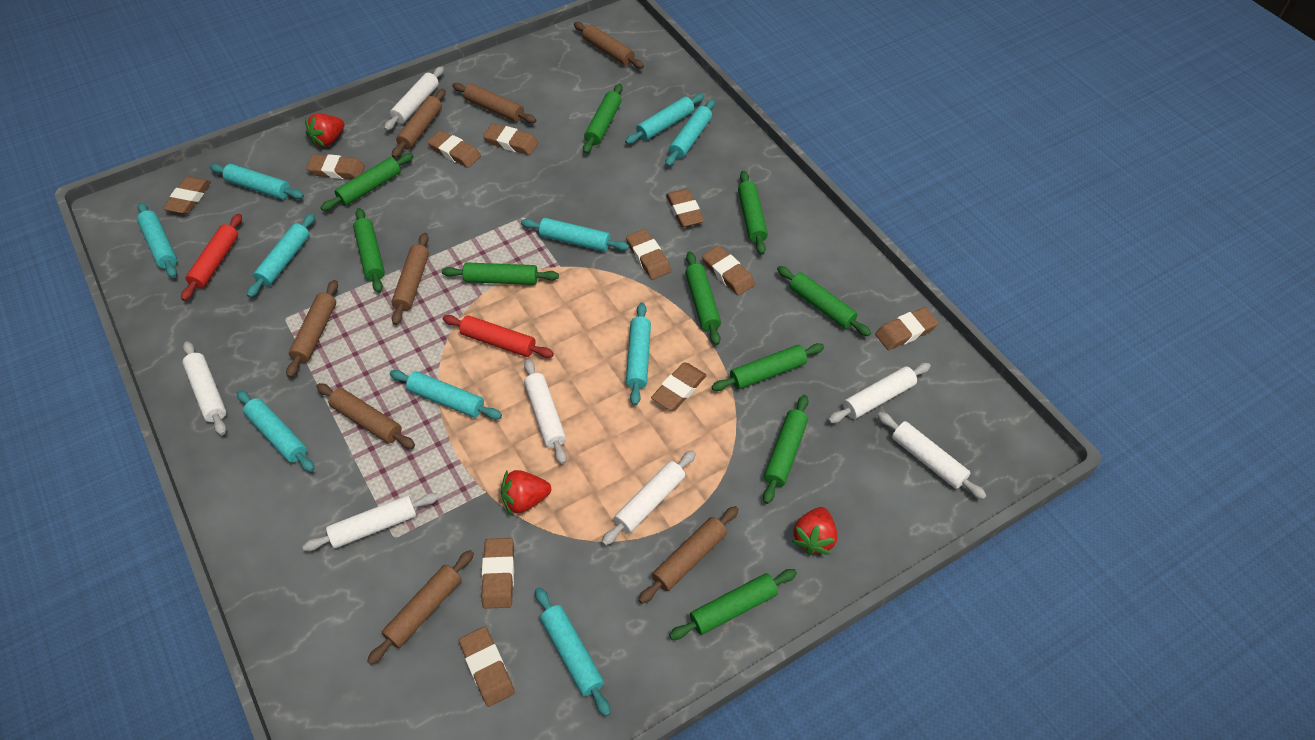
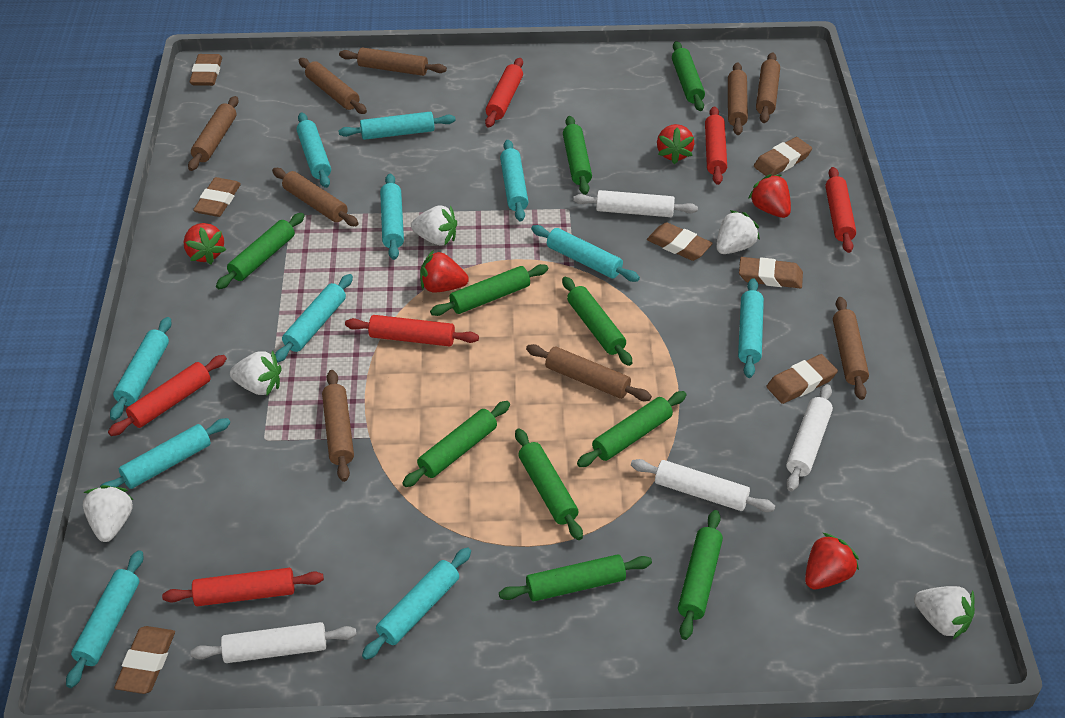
brown eraser: [163,176,211,214] [306,154,365,179] [427,130,481,168] [459,626,515,707] [481,538,514,609] [483,124,539,155] [626,229,671,280] [651,363,707,411] [666,189,704,227] [702,246,755,296] [875,307,939,350] = 11 -> [114,626,175,694] [190,54,222,86] [193,177,241,217] [647,222,713,261] [739,257,803,288] [754,137,812,176] [766,354,838,404] = 7
brown rolling pin: [286,280,338,378] [316,383,415,449] [367,550,474,665] [391,233,429,325] [392,89,446,158] [452,83,536,123] [574,22,644,69] [638,506,739,604] = 8 -> [188,96,239,171] [272,168,359,226] [299,58,367,114] [322,370,354,482] [339,47,447,76] [526,344,652,401] [728,62,748,135] [756,52,780,123] [833,297,869,400] = 9
red rolling pin: [181,214,242,301] [443,315,554,358] = 2 -> [108,355,227,436] [162,568,324,606] [345,315,479,347] [485,58,523,128] [705,106,727,185] [825,167,856,253] = 6
red strawberry: [305,114,344,147] [501,470,551,515] [792,507,837,555] = 3 -> [183,223,226,264] [420,250,469,292] [657,124,694,164] [748,174,791,218] [805,533,859,589] = 5
turquoise rolling pin: [137,202,177,278] [210,164,304,199] [237,390,315,472] [247,213,315,298] [390,370,502,419] [521,218,629,252] [535,587,611,716] [625,94,705,144] [626,303,651,405] [666,99,715,166] = 10 -> [66,550,143,688] [99,418,230,489] [110,317,172,420] [275,274,353,363] [297,113,331,188] [338,112,456,140] [362,547,471,660] [380,174,404,260] [500,140,528,221] [531,225,640,282] [738,278,764,378] = 11
white rolling pin: [182,341,226,435] [302,493,439,551] [384,66,444,131] [524,359,567,464] [602,450,696,546] [828,363,931,423] [877,412,987,500] = 7 -> [190,622,357,663] [573,190,698,217] [631,459,775,512] [786,384,833,491] = 4
white strawberry: none = 0 -> [83,485,133,542] [230,351,282,395] [411,205,457,245] [716,210,760,254] [914,586,975,639] = 5

